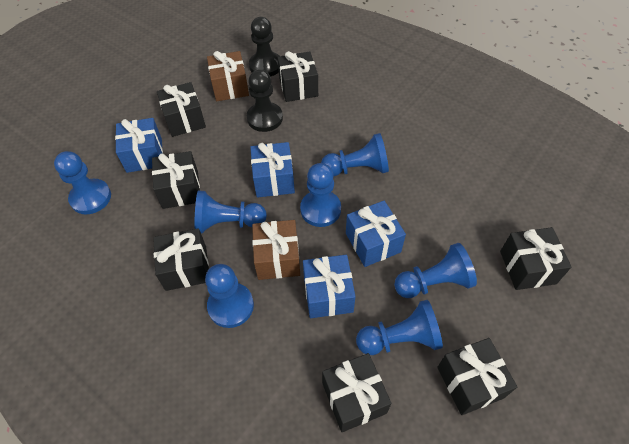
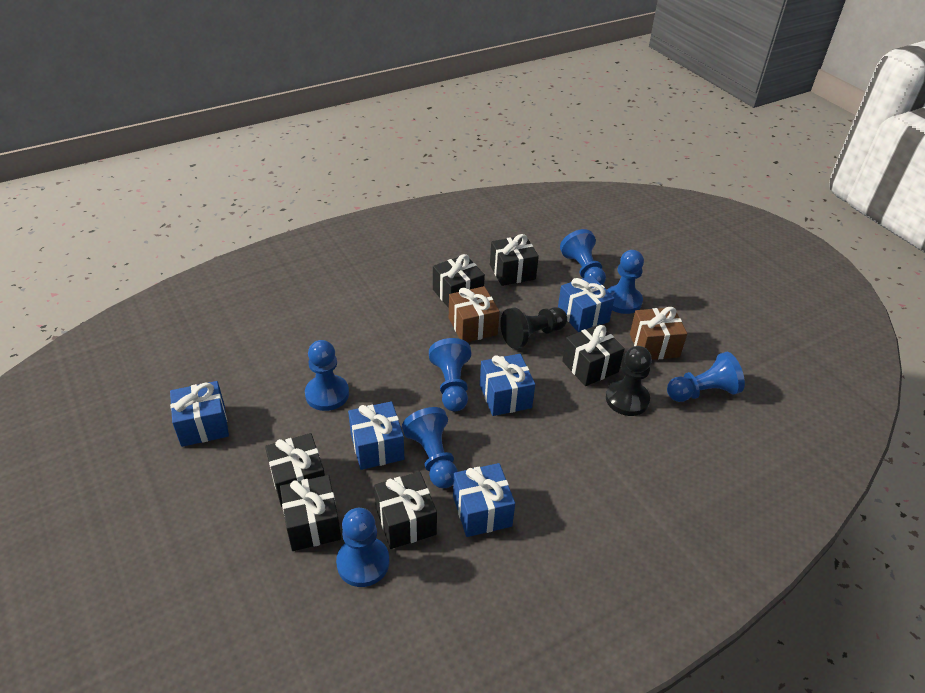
black gift: [152,151,200,209] [153,228,209,291] [157,82,206,137] [277,51,318,102] [322,353,392,432] [437,338,517,415] [500,227,572,290] = 7 -> [265,433,325,507] [280,475,341,551] [374,472,437,549] [433,254,485,308] [490,234,539,286] [562,324,625,386] = 6
blue gift: [115,118,163,173] [250,142,295,198] [303,255,356,318] [346,201,406,267] = 4 -> [170,381,229,447] [348,401,404,470] [453,463,515,537] [480,354,535,416] [558,276,615,332] = 5

